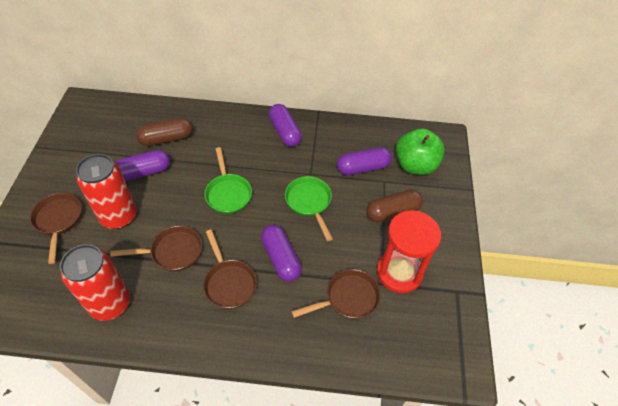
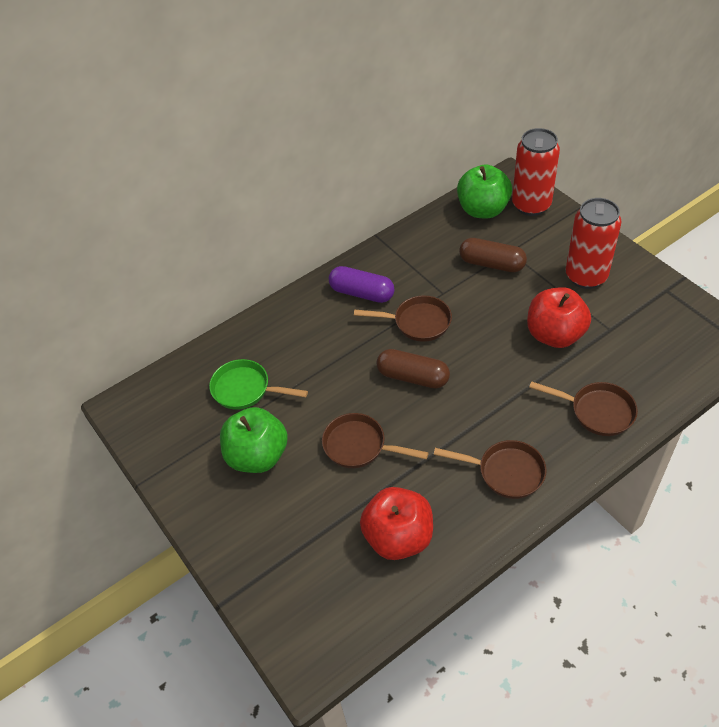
green apple: [396,128,445,175] = 1 -> [220,407,288,473] [457,164,512,218] = 2
green pan: [204,147,252,214] [285,176,333,241] = 2 -> [209,359,308,410] = 1
purple capsule: [115,150,170,181] [261,225,302,282] [269,104,302,147] [337,147,392,175] = 4 -> [329,266,395,303] = 1
red apple: none = 0 -> [360,487,433,560] [527,287,591,348] = 2
red hourglass: [377,210,441,293] = 1 -> none = 0

